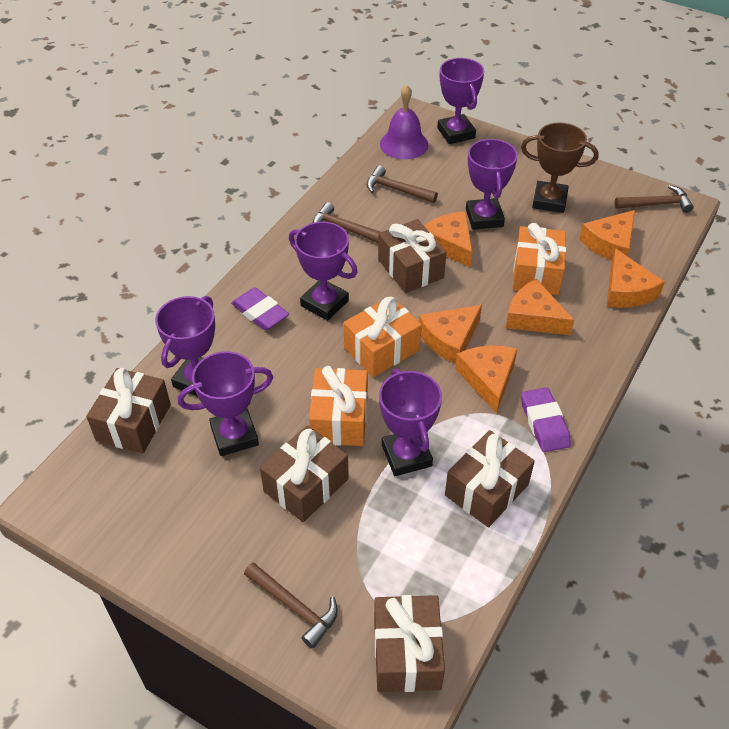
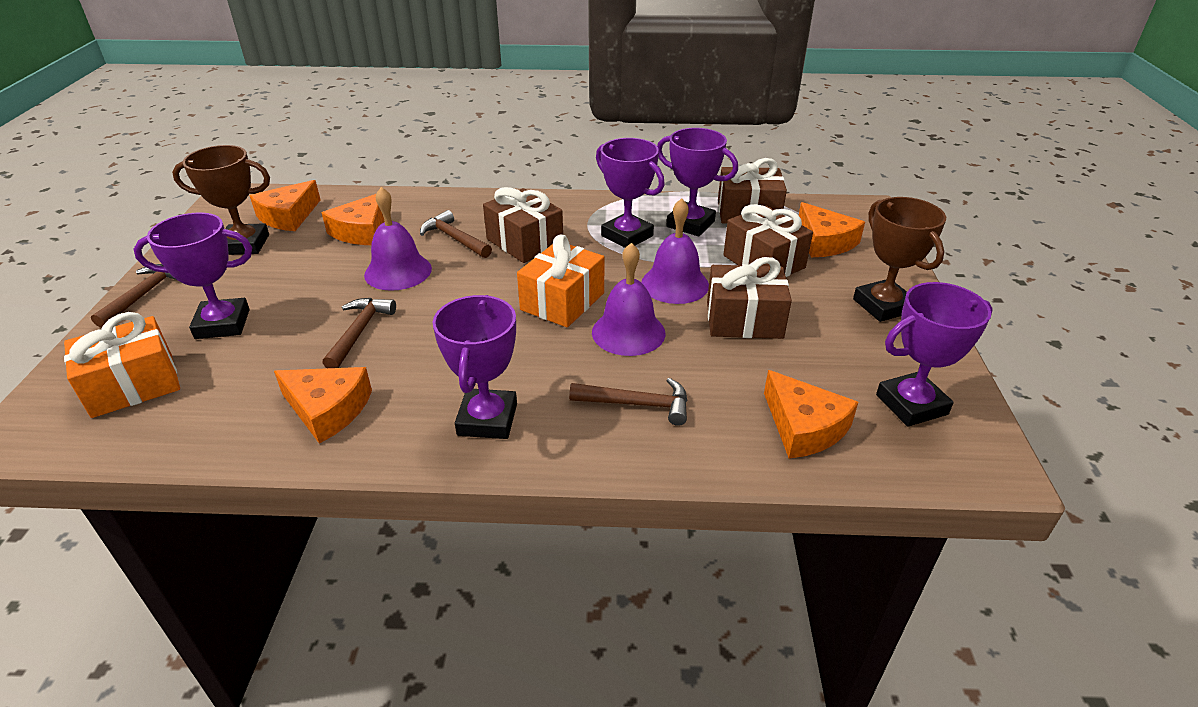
brown gift: [86,368,171,454] [260,426,349,522] [374,595,445,692] [378,219,446,293] [445,430,535,527] = 5 -> [483,187,563,263] [707,257,792,339] [718,158,787,224] [723,204,813,277] = 4
brown trophy: [521,122,599,213] = 1 -> [172,145,270,255] [853,197,946,322] = 2
orange cheese: [419,305,482,364] [424,212,472,268] [455,345,517,413] [506,279,574,335] [579,210,635,260] [607,249,665,308] = 6 -> [249,180,321,231] [274,367,372,444] [322,194,384,245] [764,370,858,458] [799,202,865,257] = 5
orange gift: [309,366,368,446] [343,296,422,377] [513,223,566,295] = 3 -> [64,312,180,418] [517,234,604,327] = 2
purple bell: [380,84,428,160] = 1 -> [364,187,432,291] [592,242,665,356] [641,198,709,304] = 3
purple eraser: [231,287,289,330] [521,387,571,452] = 2 -> none = 0
purple trophy: [155,296,215,396] [178,351,273,456] [289,222,357,321] [379,368,442,476] [437,58,484,144] [466,139,518,230] = 6 -> [133,212,252,339] [433,295,517,439] [596,138,665,248] [657,128,738,236] [876,282,993,427] = 5

